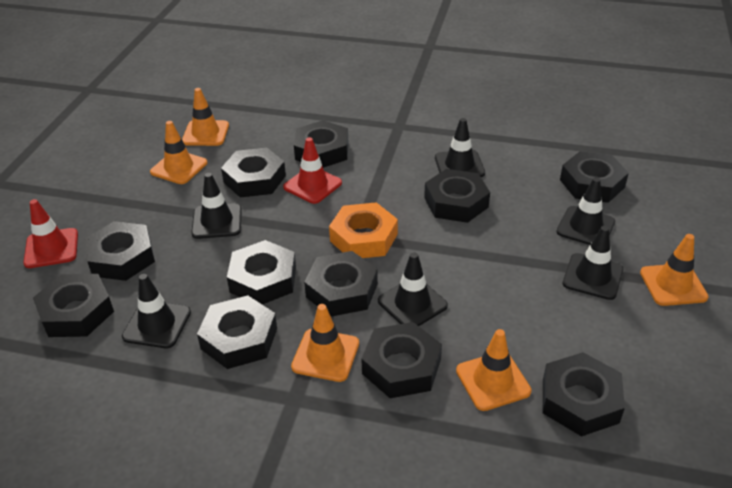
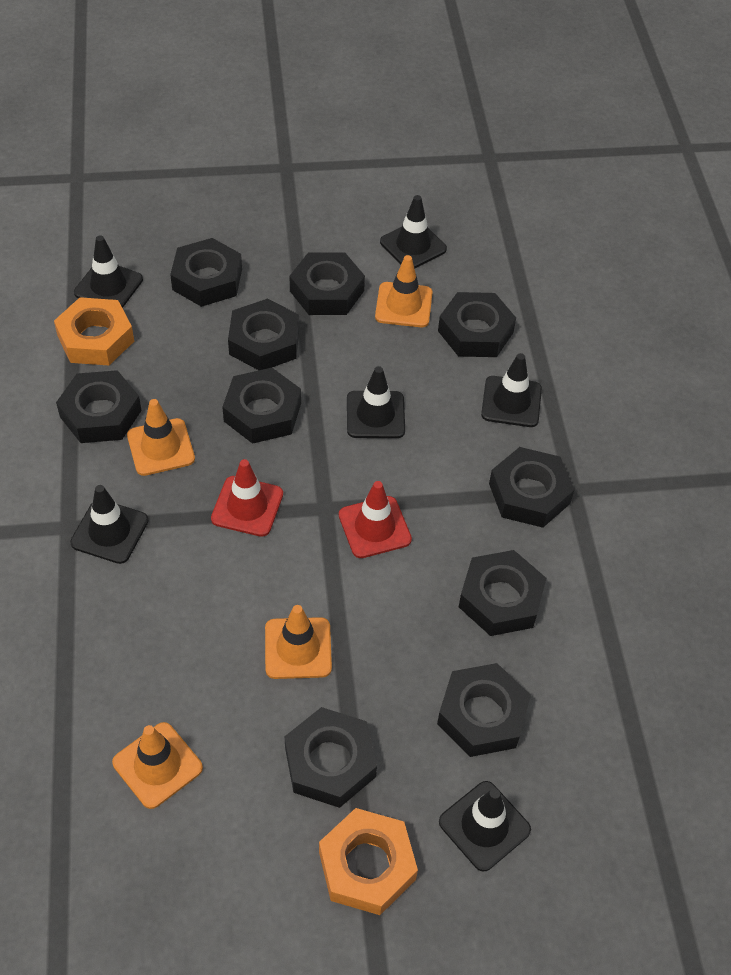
black nut: [33,274,114,337] [85,221,155,281] [197,295,277,369] [221,148,286,197] [227,240,296,305] [294,120,348,168] [304,251,378,317] [361,322,442,398] [424,169,490,223] [543,352,625,437] [560,151,629,203] = 11 -> [56,370,142,443] [170,238,242,307] [222,368,301,444] [228,298,299,370] [285,707,377,808] [290,253,365,315] [437,663,531,757] [438,292,516,357] [459,550,546,636] [489,447,574,528] = 10
orange nut: [329,202,398,258] = 1 -> [54,297,134,365] [319,808,418,915] = 2
orange traffic cone: [150,121,207,184] [182,88,229,146] [291,304,359,382] [456,329,532,411] [640,234,709,306] = 5 -> [112,722,203,809] [127,399,195,476] [265,605,332,679] [375,255,433,327] = 4

